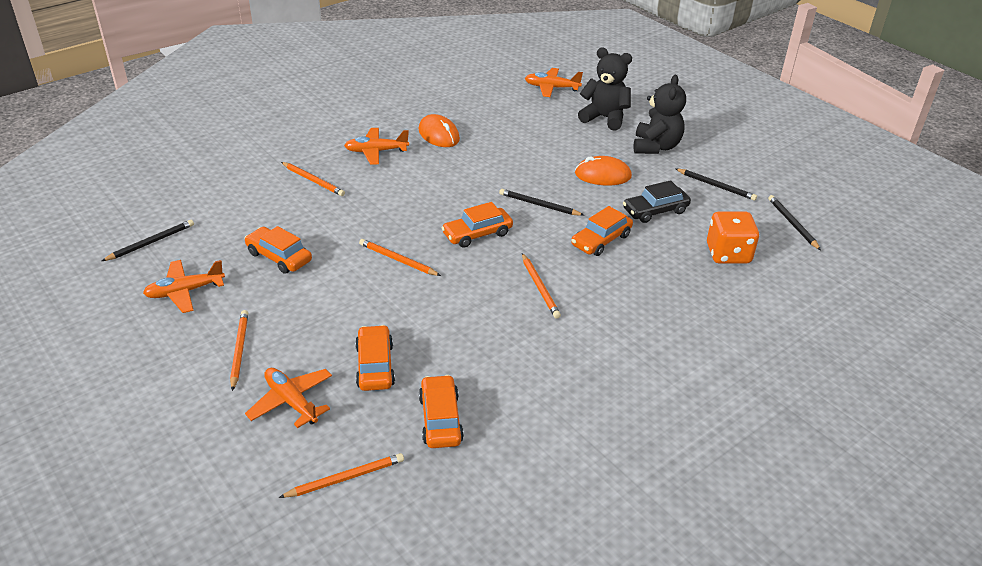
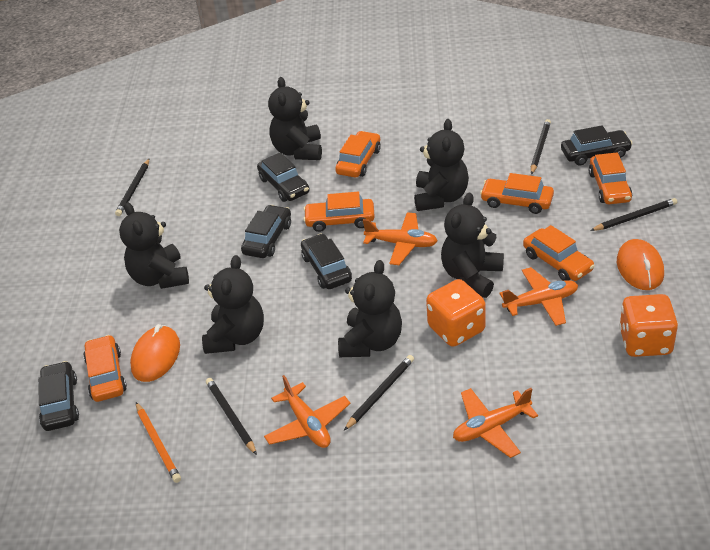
black car: [623,180,691,223] = 1 -> [38,361,79,431] [241,205,291,258] [257,152,310,202] [301,234,352,289] [561,126,633,166] = 5
black pencil: [102,220,194,261] [499,189,584,216] [675,168,757,201] [768,195,821,250] = 4 -> [115,159,149,216] [206,378,257,455] [344,355,414,431] [531,119,551,175] [590,198,677,231] = 5
black teddy bear: [578,48,632,131] [633,75,686,154] = 2 -> [119,202,189,289] [202,255,264,354] [268,77,322,160] [338,260,402,357] [414,119,469,211] [441,193,504,298] = 6
orange car: [244,226,312,274] [355,325,395,391] [419,375,464,448] [441,202,513,248] [571,206,633,256] = 5 -> [83,335,127,402] [303,192,375,232] [335,131,381,177] [480,173,554,214] [523,225,595,281] [589,152,632,204] = 6
orange dice: [707,211,759,264] = 1 -> [426,279,485,347] [619,294,678,357] = 2
orange pencil: [230,310,248,391] [279,453,404,498] [281,162,345,196] [359,239,441,276] [522,253,561,319] = 5 -> [136,402,181,483] = 1

